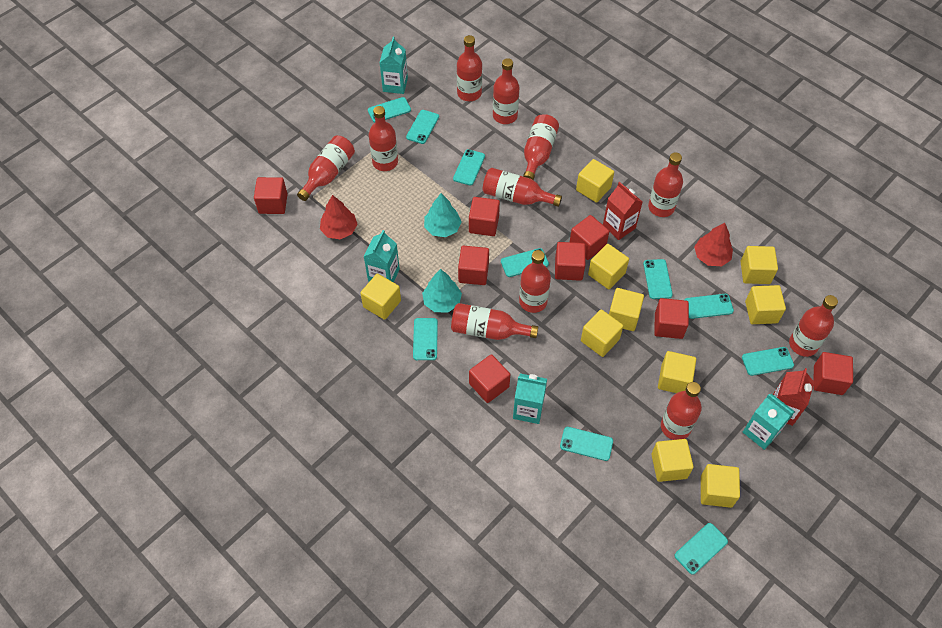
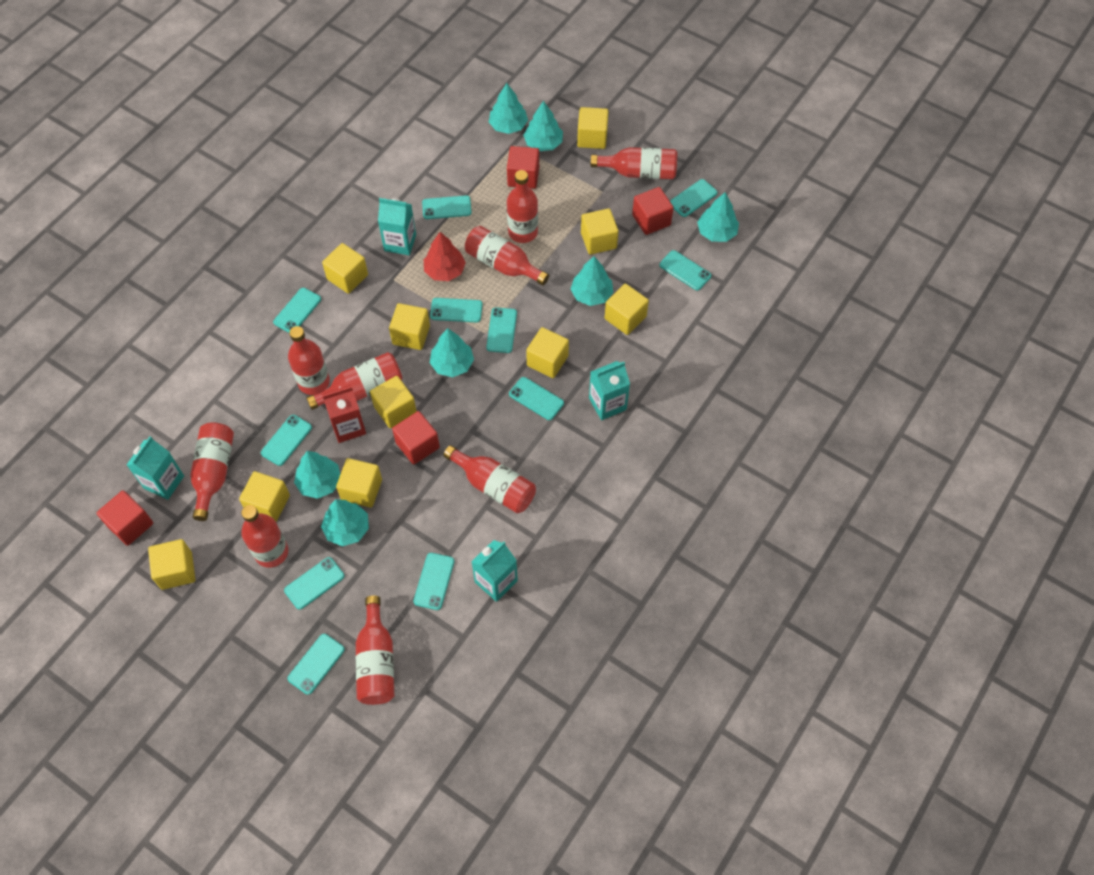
red bottle: [297,135,355,201] [369,106,398,171] [451,303,538,340] [457,35,482,101] [483,168,562,207] [493,58,519,124] [519,250,551,313] [523,114,559,180] [648,152,683,217] [661,382,702,440] [789,295,838,357] = 11 -> [190,422,234,521] [241,505,289,568] [288,326,330,395] [306,352,402,410] [356,595,394,705] [443,445,536,513] [465,226,549,286] [507,170,538,243] [590,147,677,179] = 9
red carton: [603,182,642,240] [773,368,814,426] = 2 -> [322,385,366,443] = 1
red cube: [254,177,288,214] [458,246,489,285] [469,197,500,236] [469,354,510,403] [555,242,585,281] [570,215,609,260] [654,298,689,339] [813,352,853,395] = 8 -> [97,490,153,546] [392,411,440,465] [507,146,539,189] [632,187,673,235] = 4
red tree: [320,195,357,239] [694,223,733,266] = 2 -> [424,232,466,281] = 1
turquoise phone: [368,97,411,123] [406,110,439,144] [413,318,438,360] [453,149,485,186] [501,248,549,277] [560,427,613,461] [643,259,673,299] [675,523,728,575] [685,294,734,319] [742,347,794,376] = 10 -> [261,415,312,466] [273,288,321,333] [284,557,344,610] [288,634,345,695] [413,553,454,610] [422,195,472,219] [430,298,483,322] [486,307,517,353] [509,377,564,420] [660,250,711,291] [670,179,718,217] = 11
turquoise tree: [422,269,462,312] [424,193,461,237] = 2 -> [294,451,340,499] [321,499,369,546] [430,328,474,377] [489,83,528,134] [523,101,563,151] [571,256,613,306] [697,192,739,242] = 7

